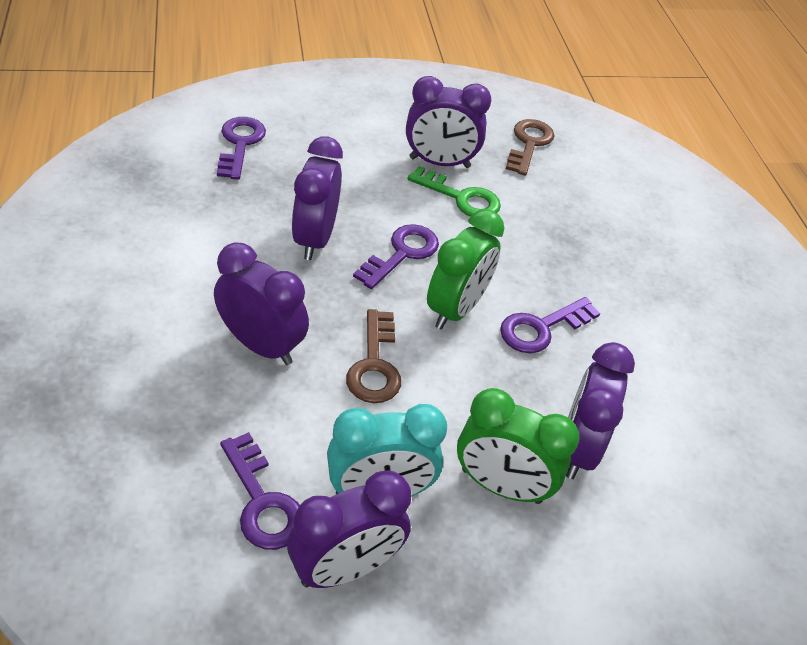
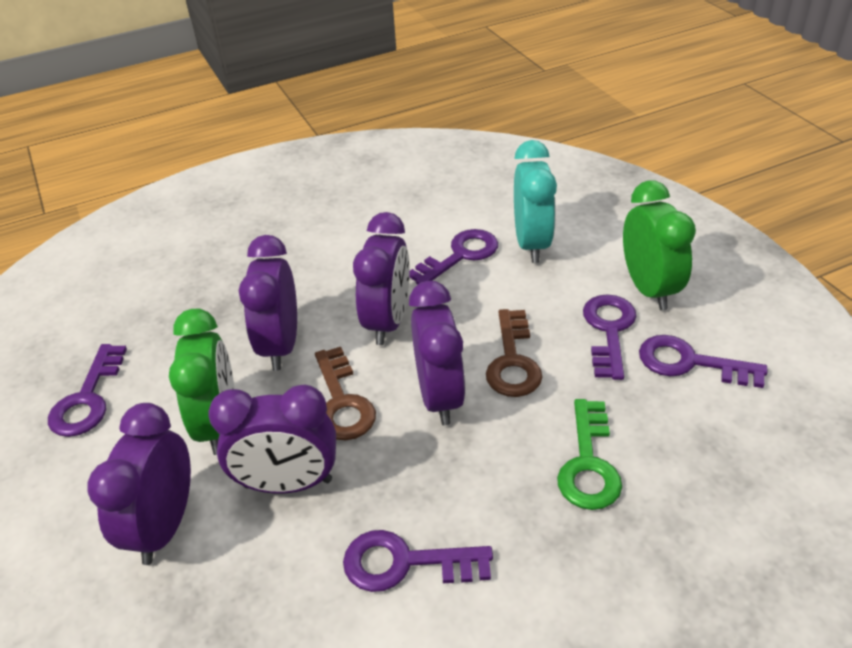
purple key: [217,117,266,180] [220,432,300,550] [353,224,439,289] [500,297,600,353] = 4 -> [48,344,127,437] [343,530,493,592] [409,229,498,285] [583,294,637,380] [639,335,767,388] = 5

